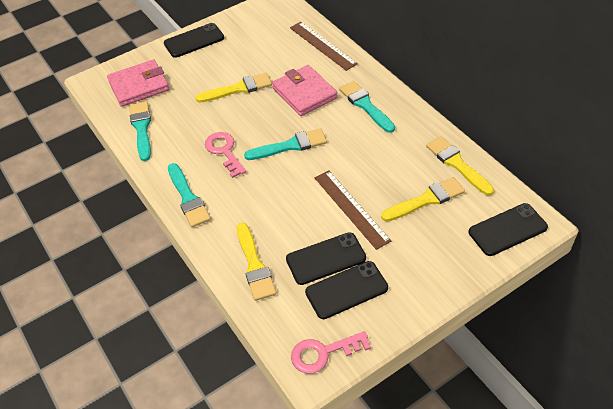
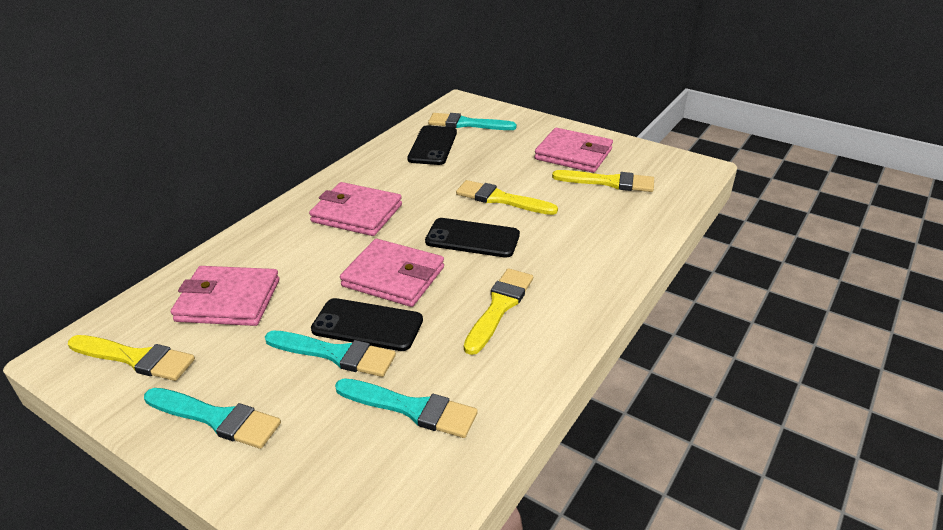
black phone: [164,23,224,58] [286,232,366,285] [305,261,388,319] [469,203,548,256] = 4 -> [311,298,423,351] [407,125,457,165] [425,218,520,258] = 3
brown ruler: [290,22,358,71] [315,170,391,250] = 2 -> none = 0
pink key: [205,132,247,178] [291,331,371,374] = 2 -> none = 0
pink wallet: [107,59,169,107] [272,65,338,116] = 2 -> [171,266,279,326] [309,182,402,236] [340,239,444,307] [534,128,613,173] = 4

